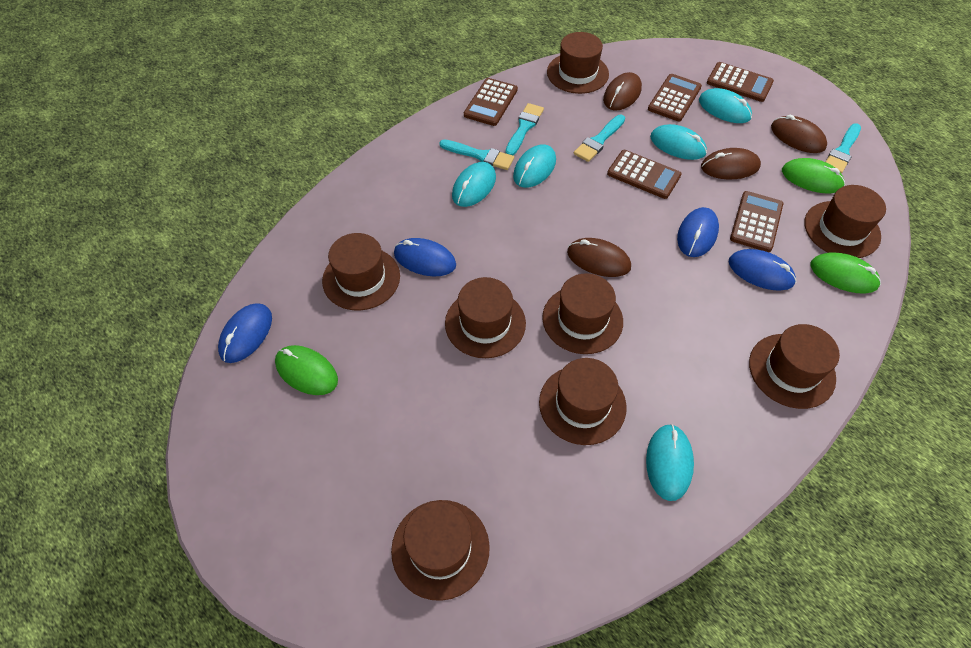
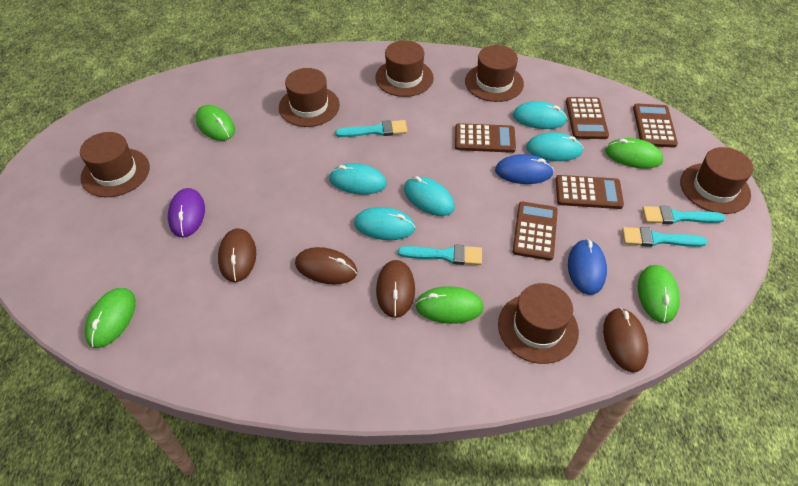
blue mouse: [218,303,272,363] [394,238,456,276] [677,207,719,257] [729,249,796,291] = 4 -> [495,154,554,184] [568,239,607,295] = 2
brown hat: [322,233,400,311] [391,500,490,601] [445,277,526,358] [539,358,627,445] [542,273,623,354] [547,32,609,94] [749,324,840,409] [804,185,886,258] = 8 -> [80,132,150,197] [279,68,340,127] [375,40,434,97] [465,45,524,102] [498,283,579,364] [680,147,753,214] = 6
green mouse: [275,345,338,395] [782,158,845,193] [811,252,881,293] = 3 -> [85,288,136,348] [196,105,235,141] [415,286,484,324] [605,138,663,169] [638,265,680,323] = 5
purple mouse: none = 0 -> [168,188,205,238] = 1

